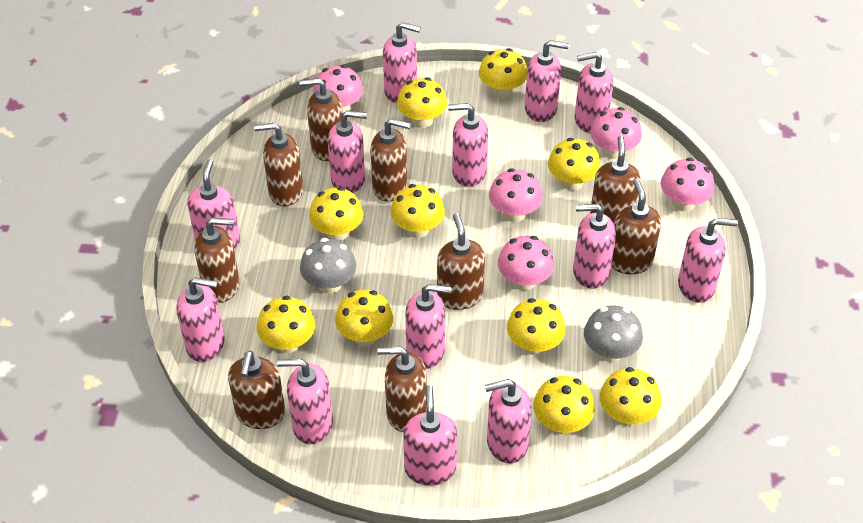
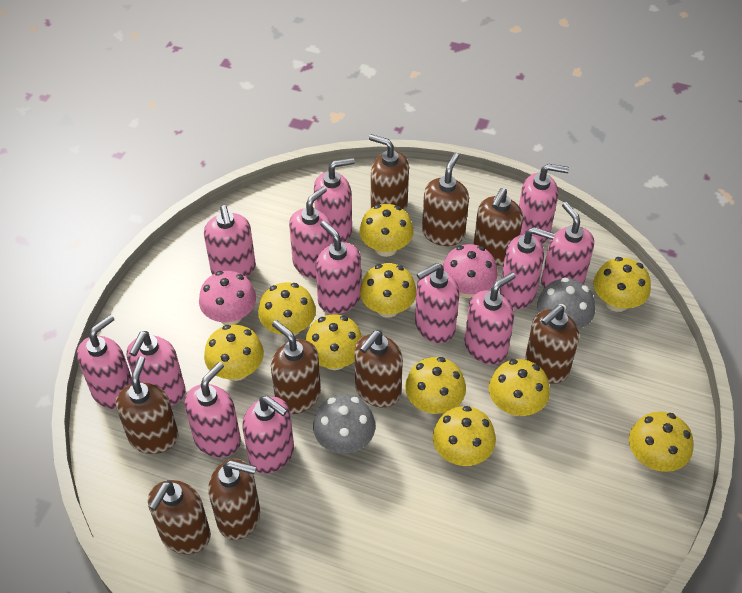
pink mushroom: [313,65,363,114] [489,168,543,222] [498,236,554,290] [590,107,642,159] [661,158,714,211] = 5 -> [199,271,256,325] [443,244,498,298] = 2

